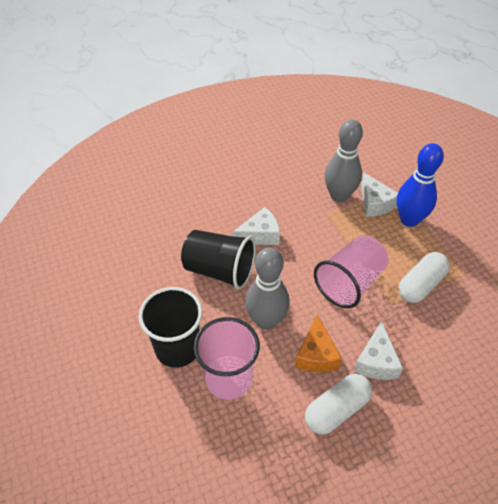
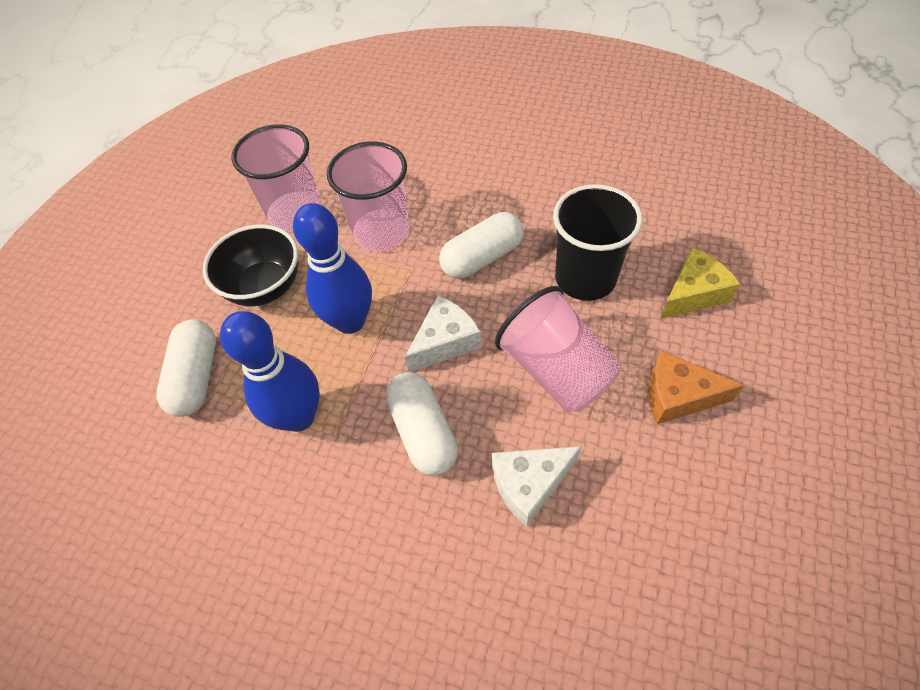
black bowl: none = 0 -> [203,224,298,306] = 1
black cup: [139,287,202,368] [181,230,256,289] = 2 -> [553,184,643,301] = 1
blue bowling pin: [397,143,444,227] = 1 -> [220,311,320,432] [293,203,372,334] = 2
grey bowling pin: [245,247,290,330] [324,119,363,203] = 2 -> none = 0
pink cup: [194,317,260,400] [314,235,389,308] = 2 -> [231,124,322,232] [327,142,410,251] [495,286,621,413] = 3
white capsule: [305,374,372,434] [398,252,450,303] = 2 -> [157,319,216,417] [386,372,458,476] [439,212,524,279] = 3
white cheese: [232,207,280,245] [354,320,403,380] [361,173,398,217] = 3 -> [405,296,481,372] [492,446,582,527] = 2
yellow cheese: none = 0 -> [660,248,740,319] = 1

